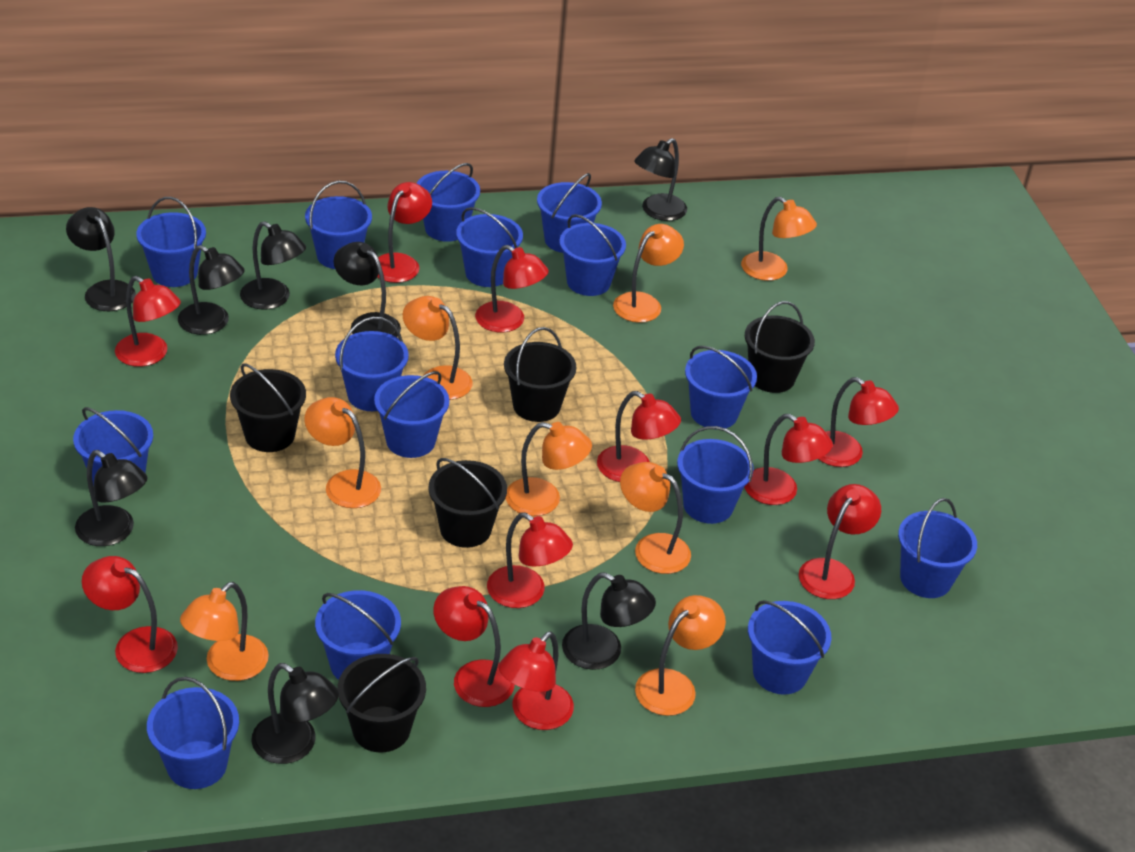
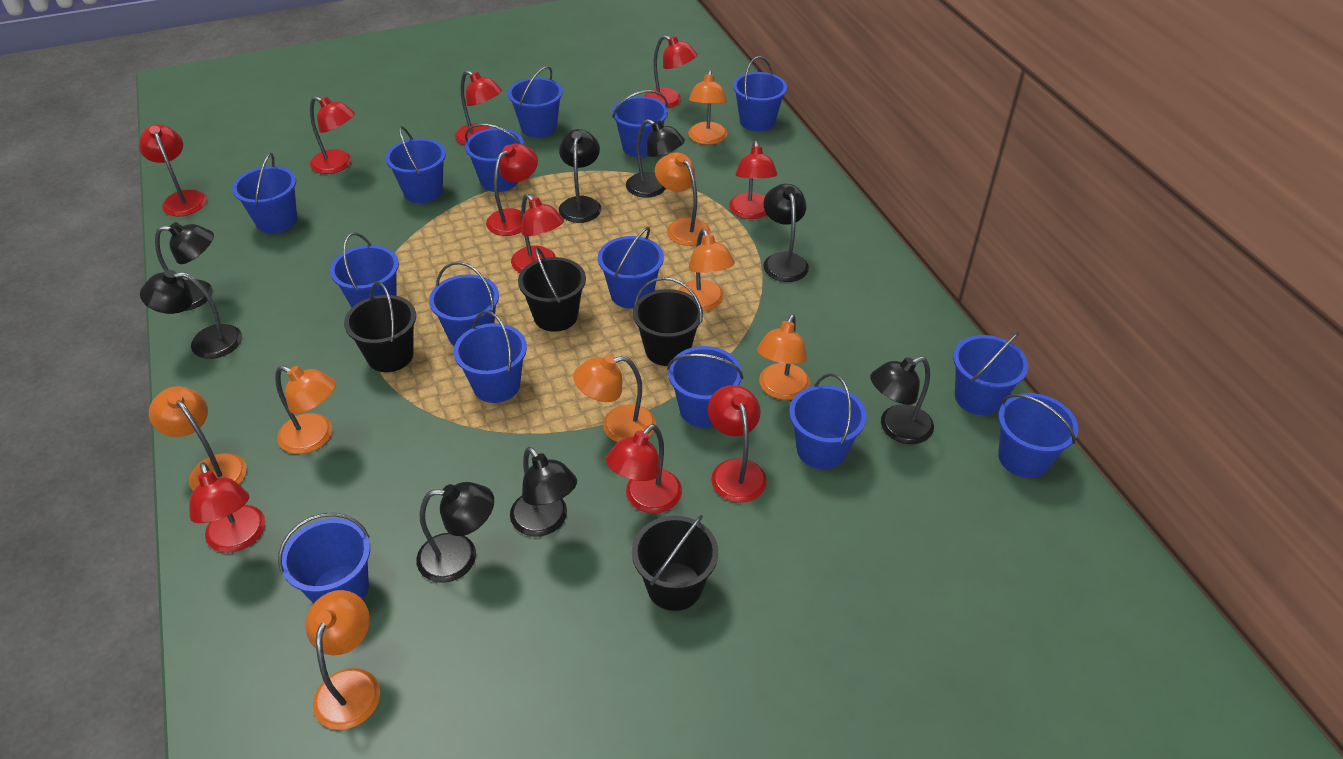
black bucket: [230,363,306,452] [338,654,426,752] [428,458,507,548] [504,327,576,422] [745,301,815,393] = 5 -> [344,281,416,372] [518,247,586,332] [632,515,718,611] [633,277,703,366] = 4
red lamp: [82,556,178,673] [115,276,181,367] [378,182,432,283] [433,586,515,707] [475,245,549,333] [487,513,573,608] [498,631,574,730] [597,391,681,482] [744,414,833,505] [799,484,881,599] [819,377,899,467] = 11 -> [139,125,207,217] [189,462,265,553] [310,96,355,174] [455,70,502,145] [486,144,538,236] [511,194,564,273] [606,424,682,513] [644,35,697,108] [708,385,767,503] [729,141,777,219] = 10

